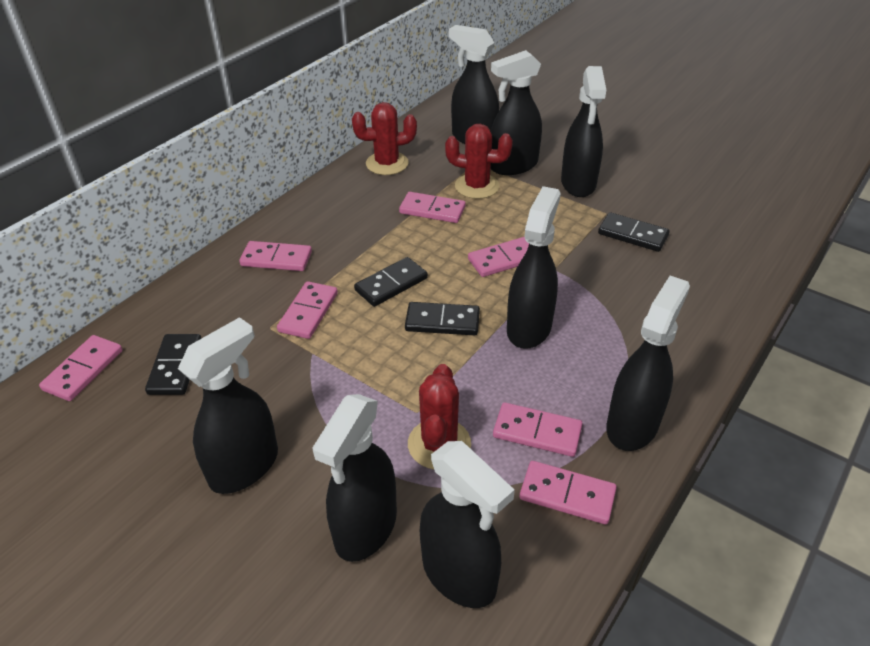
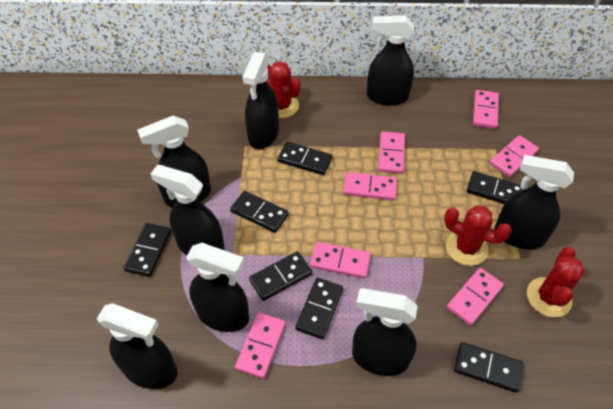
black domino: [145,334,202,395] [354,257,428,307] [405,302,480,335] [598,212,670,252] = 4 -> [124,223,171,277] [230,191,289,233] [249,252,312,301] [278,142,332,175] [295,278,343,339] [454,342,524,393] [466,171,524,204] = 7

